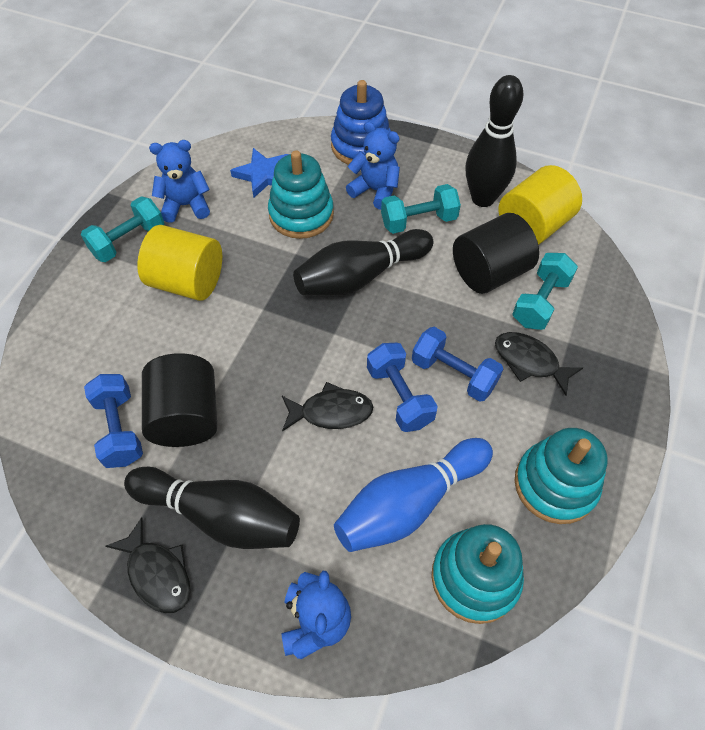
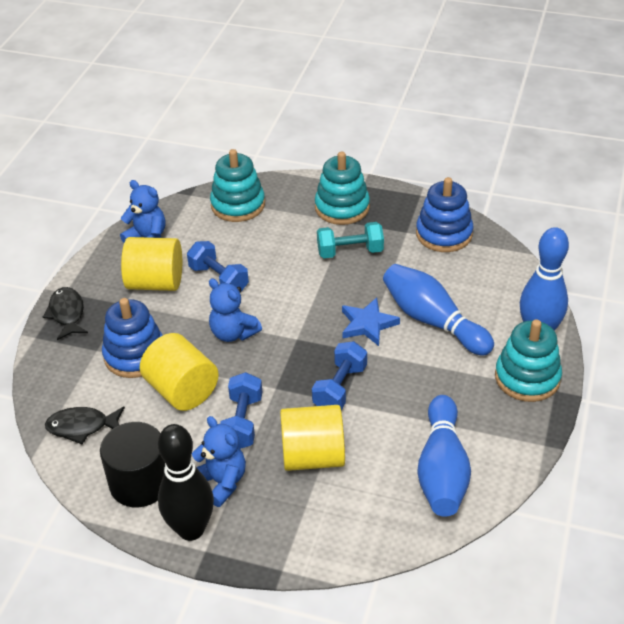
black bowling pin: [124,467,300,549] [293,229,433,296] [466,75,523,207] = 3 -> [158,424,214,541] = 1
black cylinder: [142,353,217,447] [453,213,539,294] = 2 -> [100,422,165,507] = 1
black fish: [105,517,190,613] [282,382,373,432] [495,332,583,395] = 3 -> [43,287,88,340] [45,406,125,444] = 2
blue bowling pin: [334,438,493,552] = 1 -> [383,264,494,356] [417,395,471,517] [520,227,569,331] = 3
blue stacking toy: [331,80,391,165] = 1 -> [102,298,163,378] [416,177,473,252] = 2
turquoise dumbbell: [81,197,164,262] [381,184,461,234] [512,253,578,330] = 3 -> [317,222,384,258] = 1
yellow cylinder: [137,225,222,301] [498,165,582,245] = 2 -> [121,237,182,291] [140,333,219,411] [280,405,345,471] = 3

